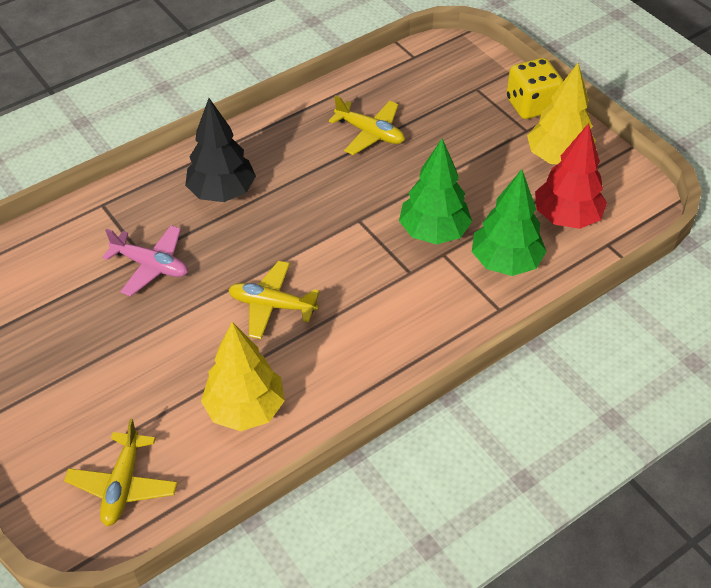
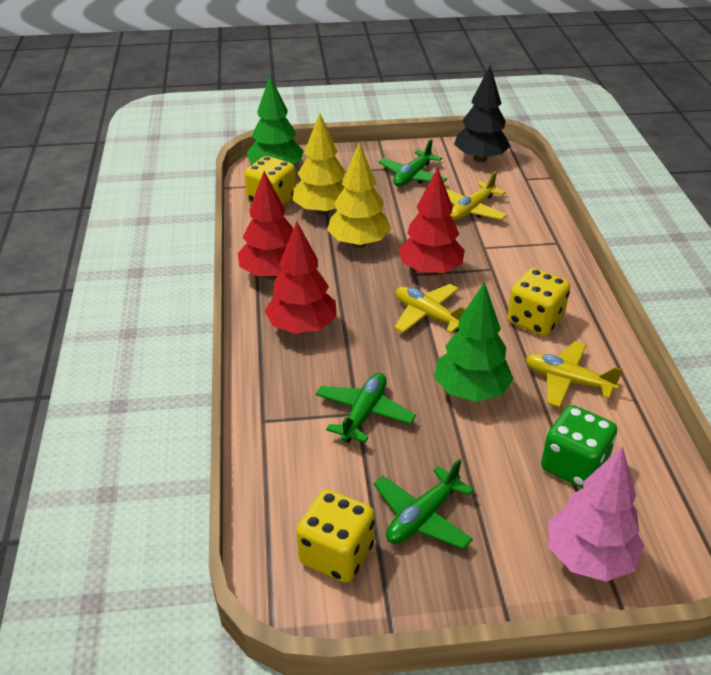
green dice: none = 0 -> [541,405,617,488] = 1
green plane: none = 0 -> [316,373,416,443] [374,459,474,549] [378,139,447,187] = 3
pink plane: [102,225,188,296] = 1 -> none = 0
pink tree: none = 0 -> [549,446,644,582] = 1
red tree: [535,123,607,229] = 1 -> [238,171,293,279] [265,222,337,334] [398,168,465,276] = 3
yellow dice: [506,58,563,119] = 1 -> [245,156,296,206] [296,489,375,582] [507,268,570,336] = 3

